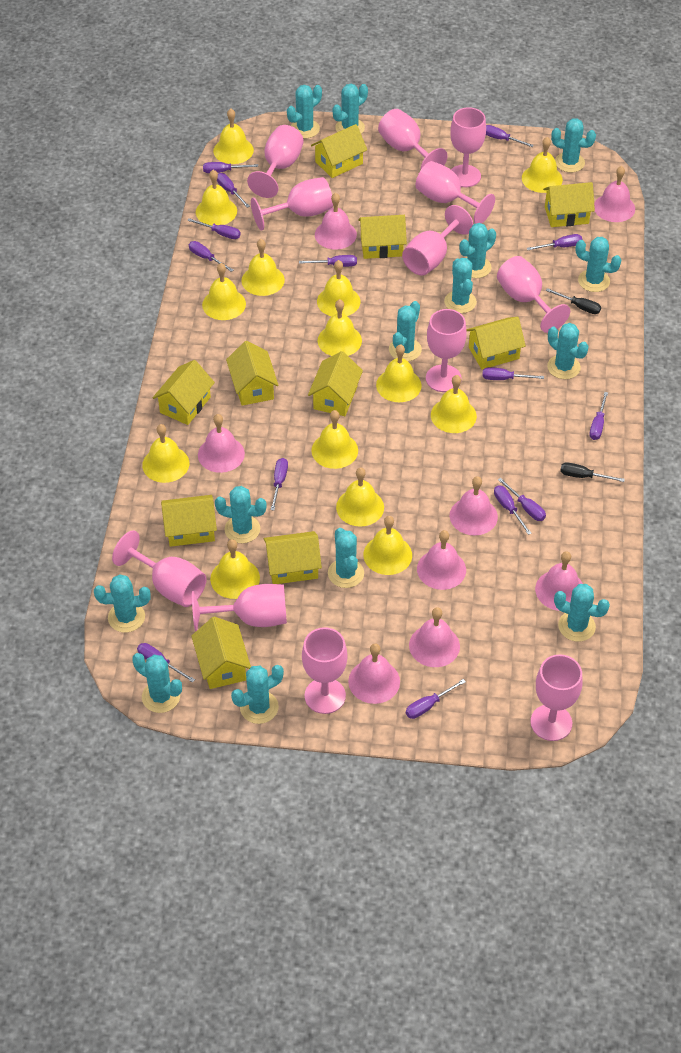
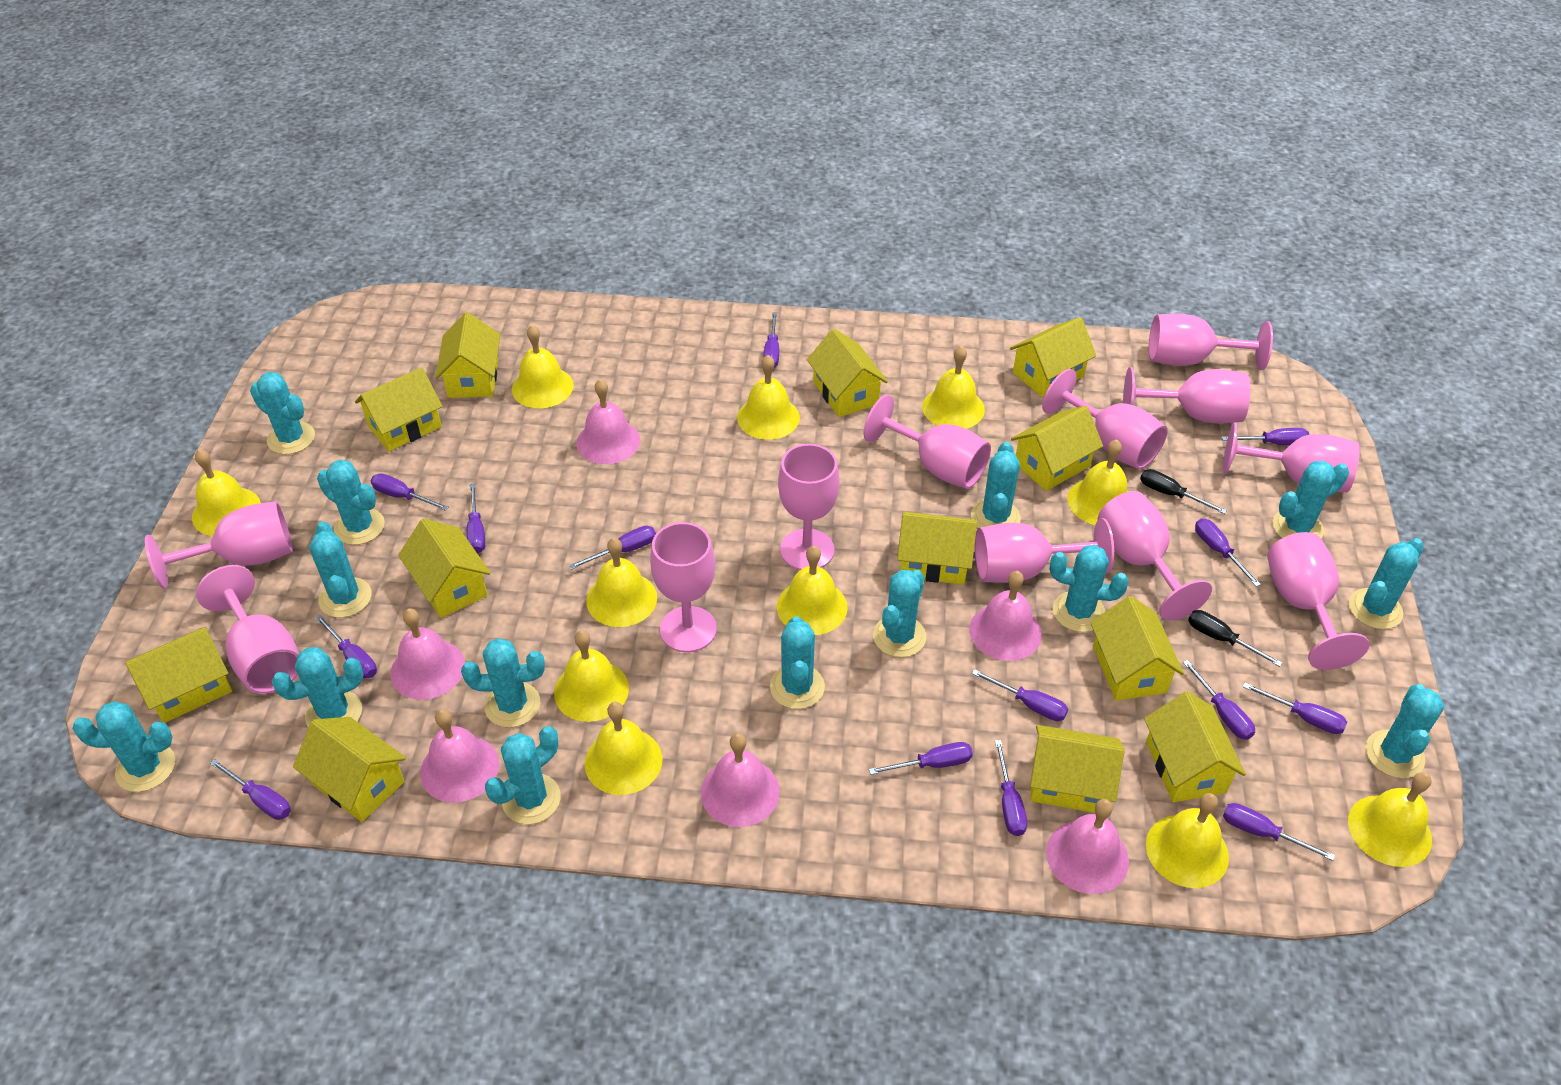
pink bell: [198,414,245,473] [315,193,357,249] [348,644,400,704] [409,607,460,667] [417,530,466,590] [450,476,498,536] [535,551,583,611] [594,166,635,222] = 8 -> [390,609,465,700] [420,709,499,803] [576,379,640,464] [701,733,780,827] [969,571,1042,661] [1046,799,1129,894] = 6
yellow bell: [142,424,189,483] [196,170,237,225] [202,263,246,320] [210,539,260,599] [213,109,254,164] [241,239,285,296] [311,410,358,469] [317,260,360,317] [318,299,362,356] [336,467,384,527] [363,516,412,575] [376,344,422,402] [431,375,477,433] [522,137,563,193] = 14 -> [192,449,261,536] [512,325,574,408] [554,630,629,722] [585,702,662,795] [586,538,657,627] [737,355,800,440] [777,546,848,635] [922,345,985,429] [1067,439,1128,525] [1146,793,1229,888] [1348,772,1432,867] = 11
yellow house: [153,360,215,425] [161,495,217,547] [192,617,251,689] [226,341,278,406] [264,531,322,584] [308,351,363,416] [311,124,367,178] [358,215,407,259] [466,317,526,369] [543,182,595,227] = 10 -> [125,627,232,723] [293,717,406,822] [355,367,442,452] [398,519,491,618] [435,313,500,398] [807,329,888,417] [897,512,977,585] [1010,317,1096,397] [1011,406,1103,491] [1030,725,1125,813] [1091,596,1184,701] [1144,691,1246,802] = 12

